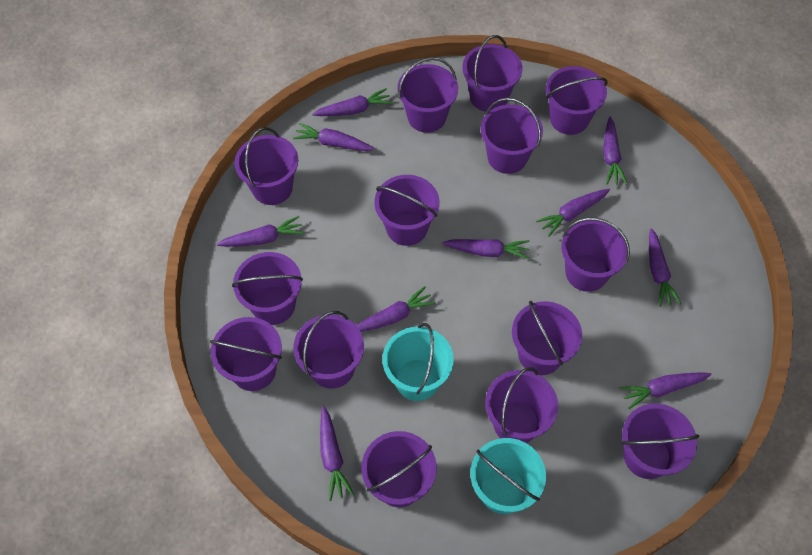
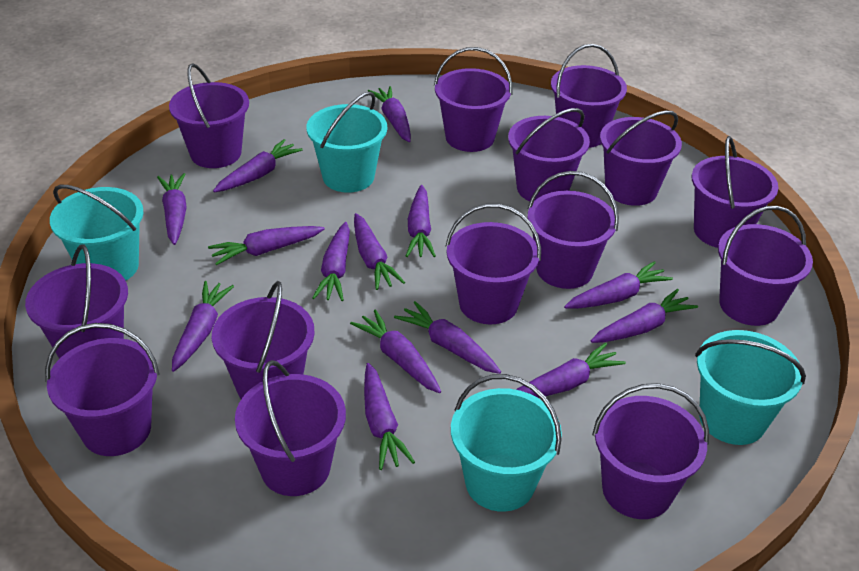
purple carrot: [217,216,304,247] [293,123,374,151] [312,88,392,116] [320,406,354,501] [356,286,436,332] [442,239,530,260] [536,189,610,237] [603,117,627,185] [620,372,711,409] [649,228,681,307] = 10 -> [157,173,187,245] [172,281,234,372] [208,226,325,265] [213,139,303,192] [312,222,350,301] [350,309,441,393] [354,213,405,290] [364,363,415,470] [368,86,411,142] [394,301,501,374] [406,185,436,257] [516,343,626,398] [564,261,673,309] [591,289,698,343] = 14
turquoise bucket: [382,323,454,401] [470,438,546,514] = 2 -> [50,185,143,281] [306,91,387,193] [451,374,562,512] [695,330,806,445] = 4

